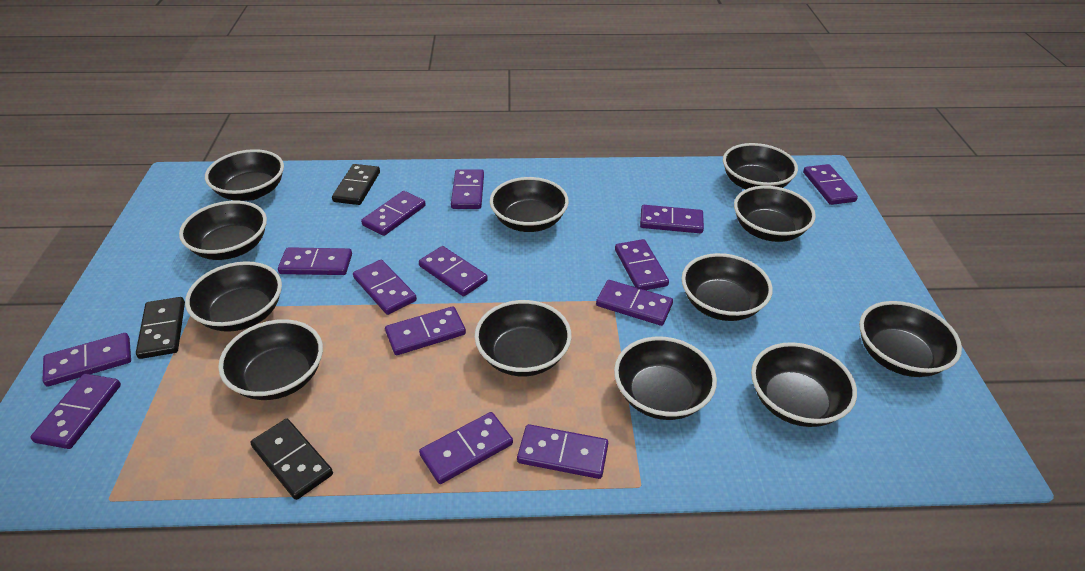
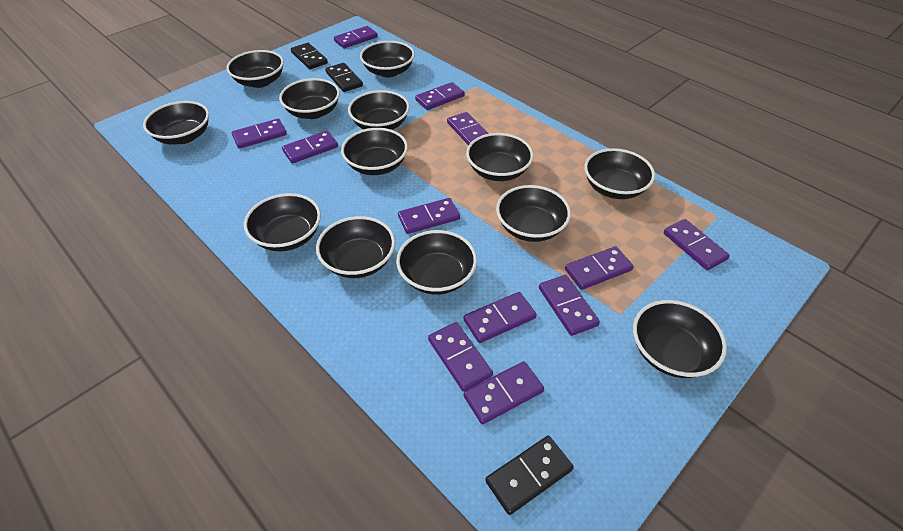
black bowl: [179,201,267,260] [185,261,282,332] [205,149,284,201] [218,319,323,400] [474,300,572,377] [490,177,569,232] [614,337,717,420] [681,253,773,321] [723,143,798,189] [734,186,816,242] [751,342,857,427] [859,301,962,377] = 12 -> [143,101,209,144] [226,50,284,88] [244,193,321,251] [279,78,340,119] [316,216,395,278] [341,128,408,175] [348,90,410,130] [360,41,415,77] [396,230,477,295] [466,133,534,181] [496,185,571,242] [584,148,655,199] [633,300,727,378] = 13
purple domino: [30,374,121,449] [42,333,131,387] [278,247,352,275] [353,260,417,315] [361,191,426,236] [385,306,466,355] [419,246,488,297] [419,412,513,484] [451,169,484,209] [517,424,608,479] [596,280,673,326] [615,239,669,290] [640,205,704,234] [803,164,858,205] = 14 -> [232,119,287,149] [282,131,338,163] [334,26,378,48] [398,198,460,234] [415,82,465,110] [428,322,493,392] [447,112,489,146] [463,292,537,343] [464,361,544,425] [539,275,600,336] [565,246,633,290] [664,219,730,270] = 12

